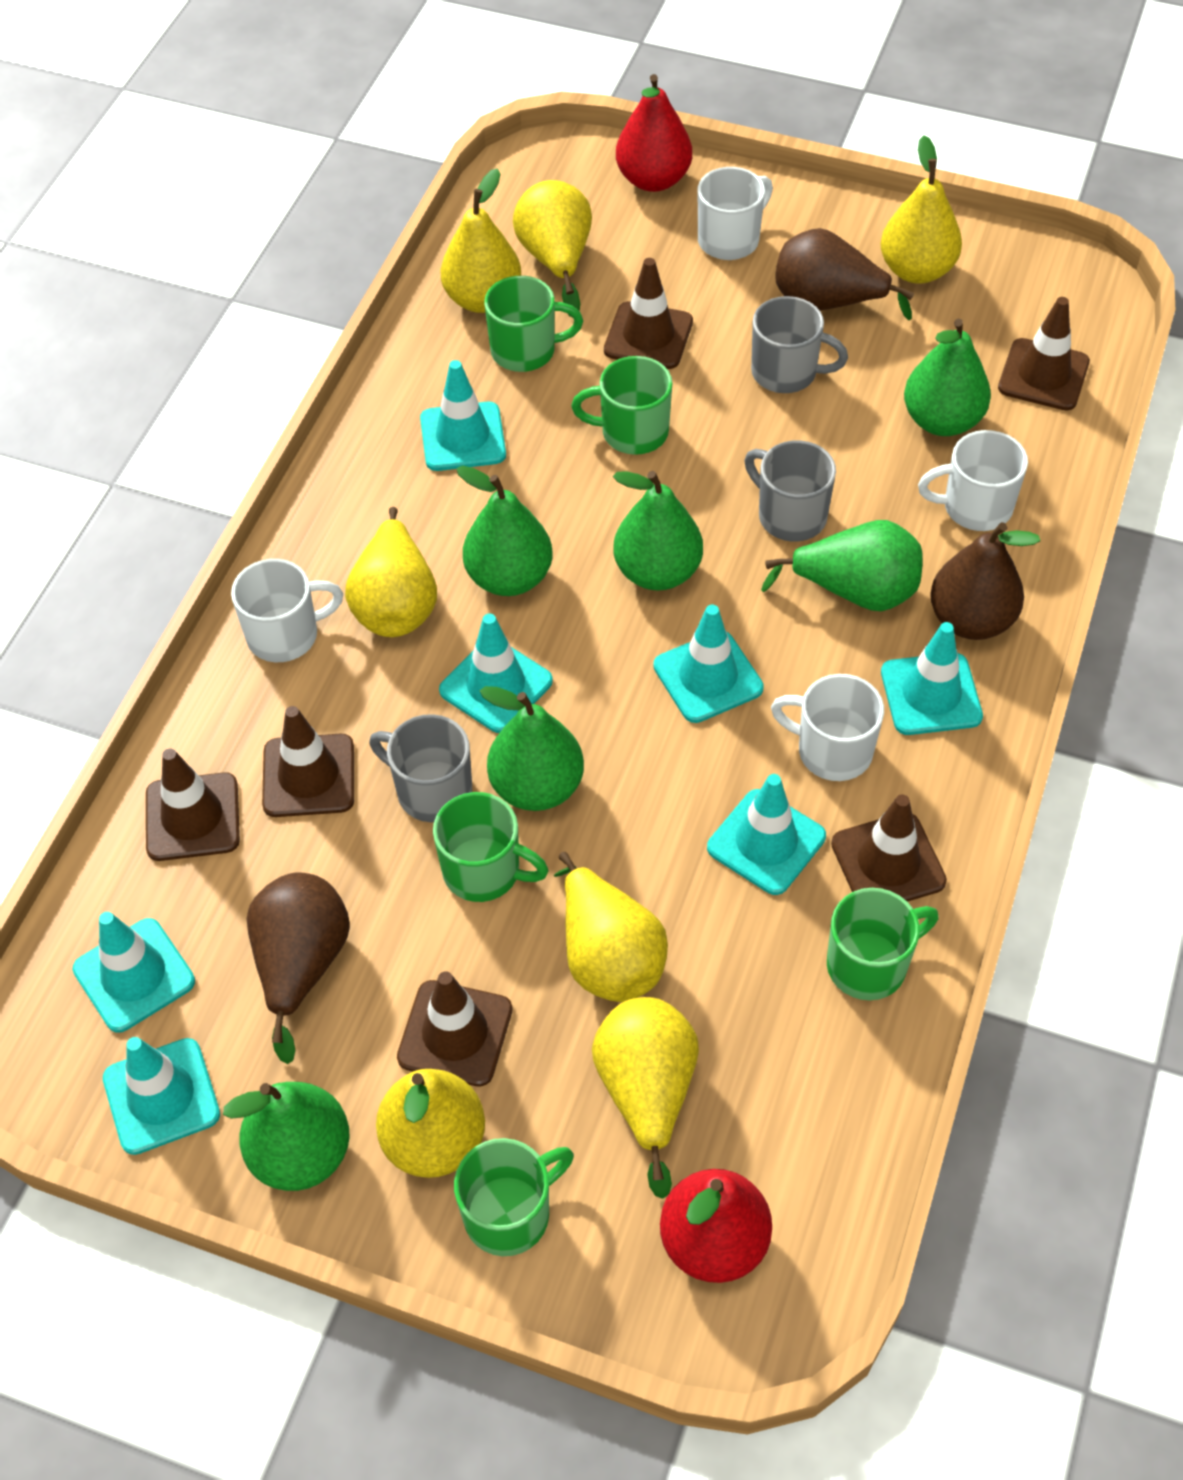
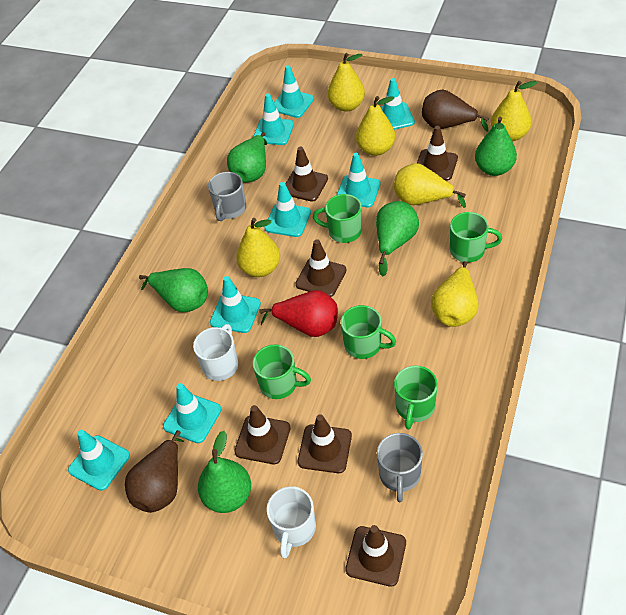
brown pear: [247,872,350,1064] [775,228,914,320] [930,522,1040,640] = 3 -> [125,430,184,513] [422,90,489,132] = 2
green pear: [223,1082,350,1191] [456,466,552,596] [480,686,584,811] [613,471,703,591] [761,520,923,611] [904,319,991,436] = 6 -> [139,268,208,312] [198,431,251,513] [227,132,267,183] [376,201,419,277] [475,117,517,176] = 5
grey mug: [369,714,472,822] [745,440,836,542] [751,296,848,393] = 3 -> [208,172,246,221] [377,433,423,502] = 2
red pear: [616,74,692,192] [660,1169,772,1283] = 2 -> [259,290,338,337] = 1
turquoise traffic cone: [73,912,195,1033] [103,1037,220,1155] [420,360,506,471] [439,613,553,733] [653,605,764,723] [707,774,826,895] [881,622,983,735] = 7 -> [68,430,130,491] [163,383,222,443] [210,276,261,333] [253,93,294,145] [264,182,311,237] [274,65,314,118] [337,153,380,207] [380,78,415,130] = 8
white mug: [231,559,343,662] [698,167,773,260] [771,674,884,781] [918,430,1028,531] = 4 -> [193,324,238,381] [267,486,316,559] = 2
yellow pear: [345,507,437,637] [376,1069,485,1178] [441,168,521,313] [513,180,592,317] [554,852,668,1002] [592,997,699,1199] [880,135,962,284] = 7 -> [236,218,280,277] [328,53,365,112] [356,96,395,156] [394,163,466,208] [431,261,479,327] [491,81,538,141] = 6

